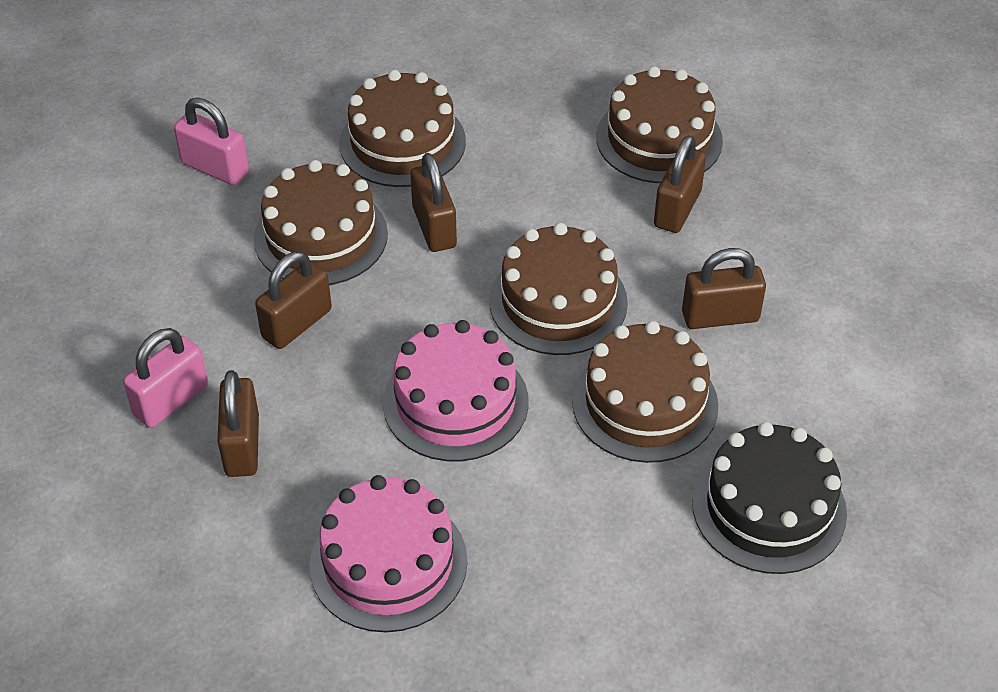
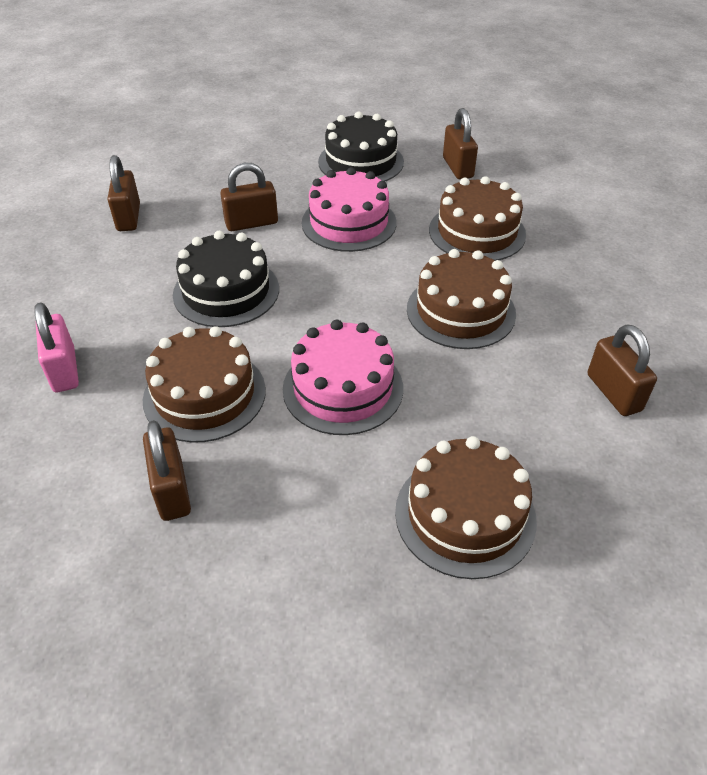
black cake: [692,422,847,574] = 1 -> [173,231,279,327] [318,112,404,181] = 2
brown cake: [254,160,388,285] [339,70,466,187] [489,223,628,355] [572,321,718,463] [596,66,723,183] = 5 -> [143,326,266,443] [395,436,537,579] [407,249,516,349] [429,176,526,261] = 4
pink padlock: [123,328,208,428] [174,98,249,185] = 2 -> [34,303,79,392] = 1

